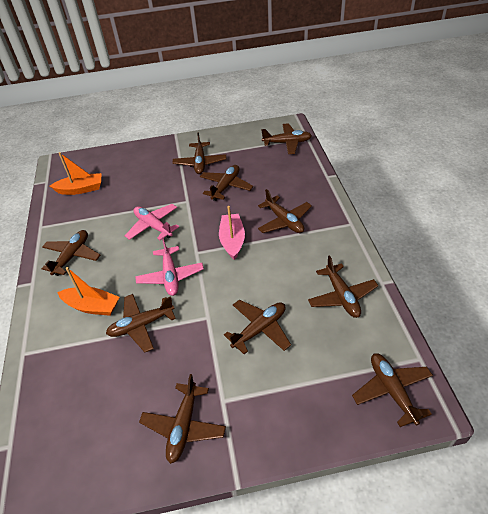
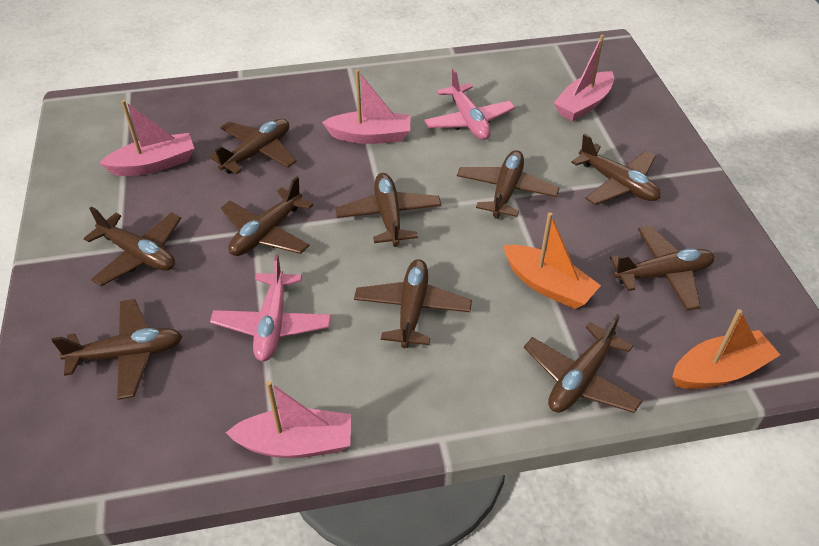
pink boat: [219,206,245,260] = 1 -> [99,100,194,176] [226,381,351,458] [322,70,411,144] [554,35,614,121] = 4

